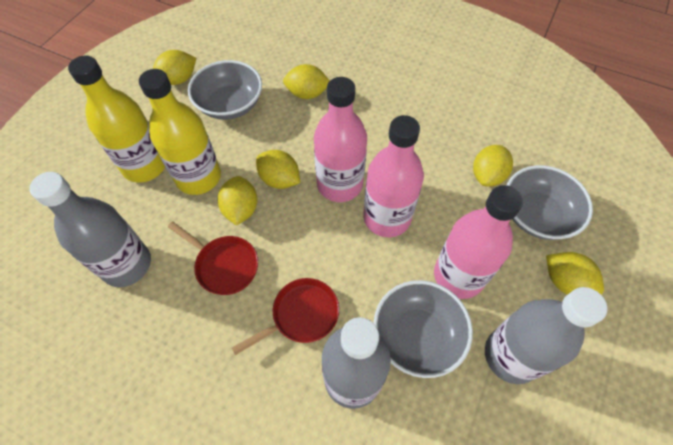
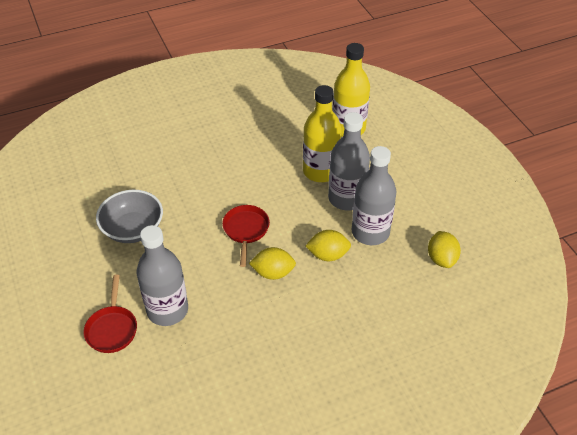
grey bowl: [188,60,262,120] [374,280,473,378] [507,165,593,240] = 3 -> [96,190,163,243] = 1
pink bottle: [314,77,367,202] [363,115,424,237] [434,185,523,299] = 3 -> none = 0
yellow lemon: [153,50,196,85] [218,176,258,226] [256,150,300,189] [283,64,330,99] [473,145,513,186] [546,252,604,295] = 6 -> [249,247,296,280] [305,230,351,261] [428,231,461,268] = 3

